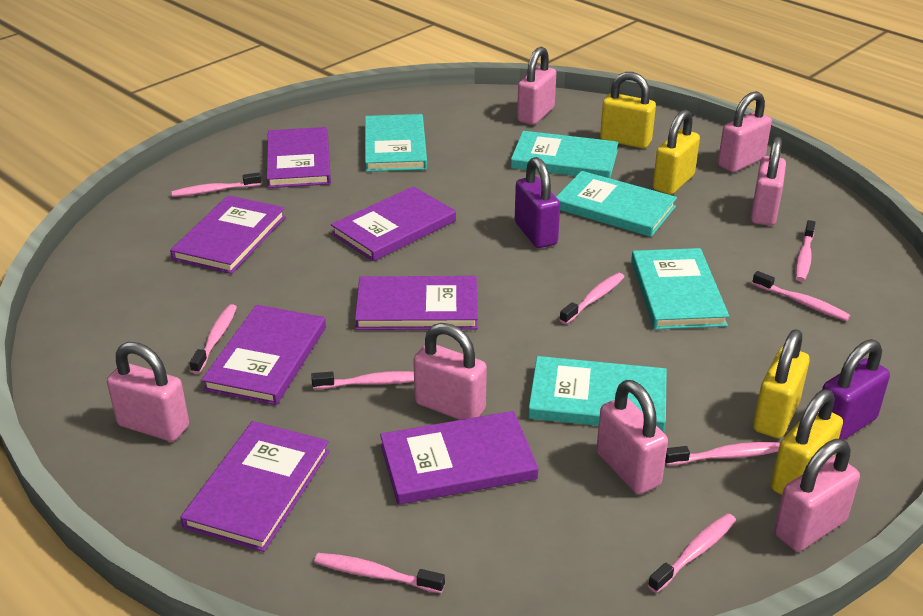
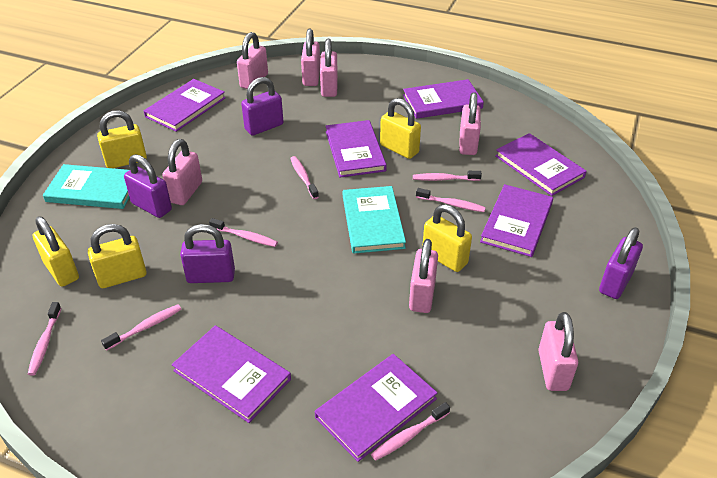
pink toothbrush: [172,172,261,197] [190,304,237,374] [311,371,414,389] [314,553,445,593] [559,273,624,324] [648,513,736,593] [665,442,780,466] [752,271,850,321] [795,220,816,282] = 9 -> [28,302,61,376] [101,304,181,351] [209,218,278,247] [290,156,319,199] [371,402,450,461] [413,171,482,181] [416,188,486,212] = 7
purple padlock: [515,157,560,248] [822,339,890,440] = 2 -> [124,154,172,218] [180,224,235,283] [241,77,284,136] [599,227,643,299] = 4
turquoise book: [365,114,427,172] [511,131,619,178] [528,356,667,432] [556,171,677,237] [631,248,729,330] = 5 -> [43,164,130,209] [343,186,406,254] = 2
yellow padlock: [600,72,656,149] [653,110,700,195] [753,329,810,438] [771,389,843,495] = 4 -> [33,216,79,287] [88,224,147,288] [97,110,147,168] [380,98,421,159] [422,204,472,272] = 5

